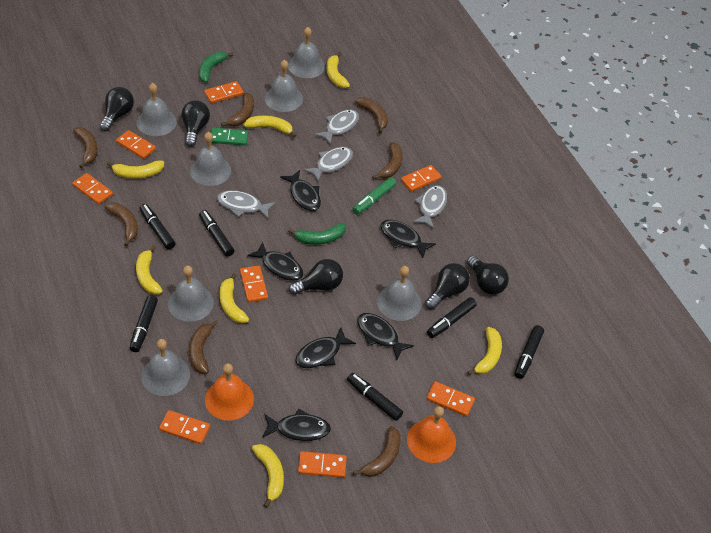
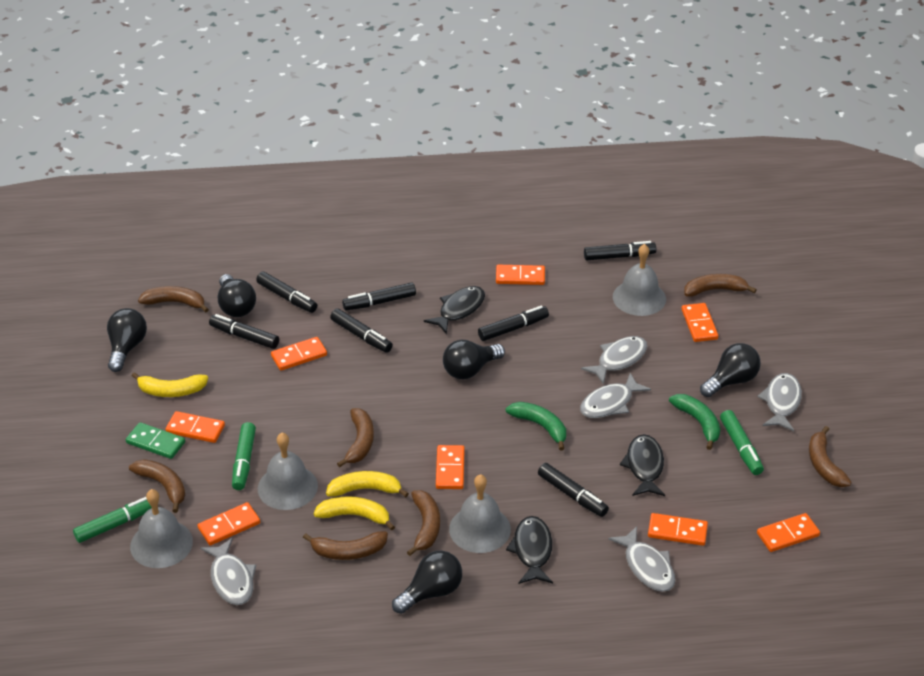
black fish: [247,242,303,281] [262,409,331,441] [280,170,321,211] [295,328,356,368] [357,313,414,360] [380,220,436,258] = 6 -> [424,286,485,334] [506,516,553,584] [620,434,665,496] = 3
black marker: [130,295,158,352] [139,204,176,249] [199,210,234,257] [347,373,403,421] [427,297,477,338] [514,325,544,379] = 6 -> [209,314,279,349] [256,272,317,313] [330,308,393,353] [342,282,416,310] [478,306,549,341] [538,463,609,517] [584,241,656,260] = 7
green marker: [353,177,396,215] = 1 -> [73,497,152,543] [232,422,256,490] [720,410,764,475] = 3
grey bell: [137,83,177,136] [141,339,190,396] [168,266,214,322] [190,132,231,186] [264,59,303,112] [288,27,325,78] [377,266,422,321] = 7 -> [130,489,193,568] [258,433,318,510] [449,474,511,553] [613,244,666,316] = 4
grey fish: [217,190,276,219] [303,147,353,182] [314,110,359,145] [412,185,447,229] = 4 -> [200,537,256,605] [580,373,651,418] [581,336,647,384] [608,526,675,592] [757,373,802,431] = 5
orange bell: [205,363,254,421] [407,406,456,463] = 2 -> none = 0
yellow banana: [107,161,164,179] [136,246,163,294] [220,273,249,323] [244,115,296,138] [252,444,284,508] [327,52,350,88] [467,327,502,375] = 7 -> [132,372,208,397] [314,496,395,531] [326,471,409,497] = 3

